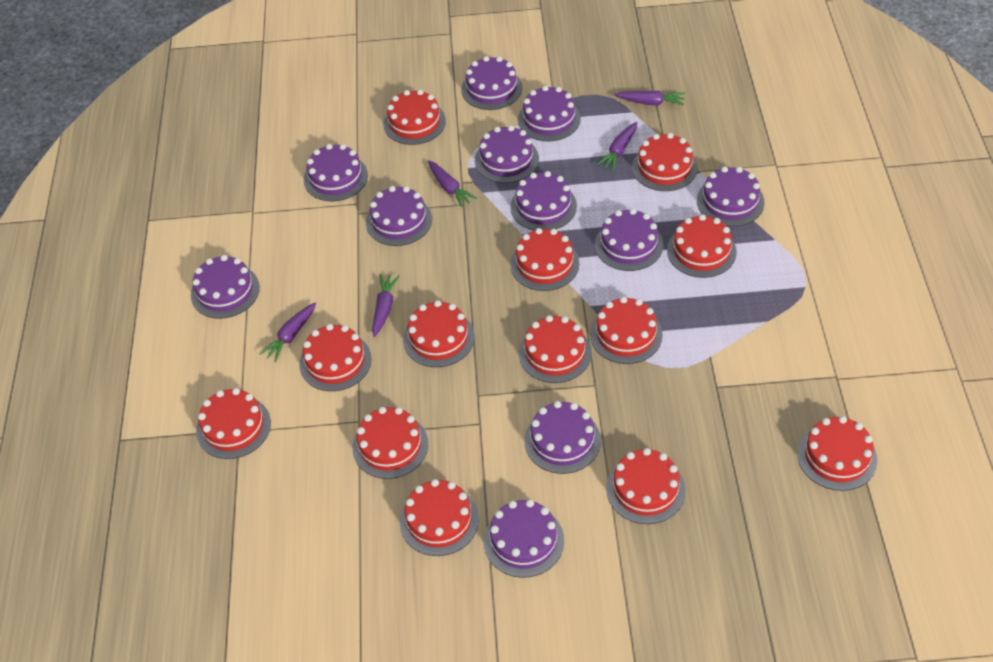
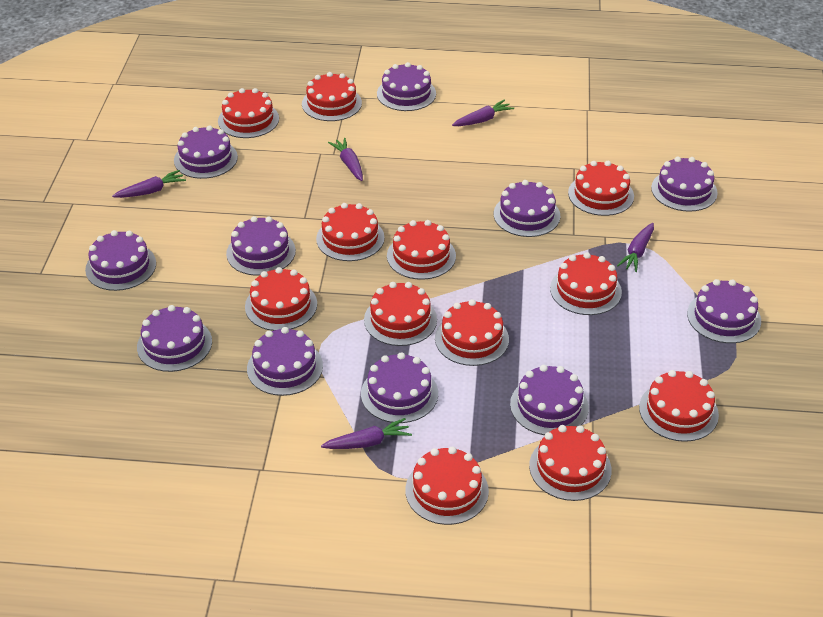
red cake: [196,388,271,459] [299,324,372,391] [352,407,428,479] [384,90,446,145] [400,479,479,556] [403,300,475,367] [510,228,579,291] [519,315,592,383] [590,296,663,364] [606,448,686,524] [632,133,698,191] [667,214,737,278] [797,416,877,491] = 13 -> [218,88,279,138] [245,267,317,331] [302,72,362,121] [316,203,385,261] [364,282,437,346] [387,220,456,280] [405,446,489,525] [435,299,509,366] [529,425,612,501] [550,252,622,315] [568,161,634,216] [639,370,719,442] = 12

